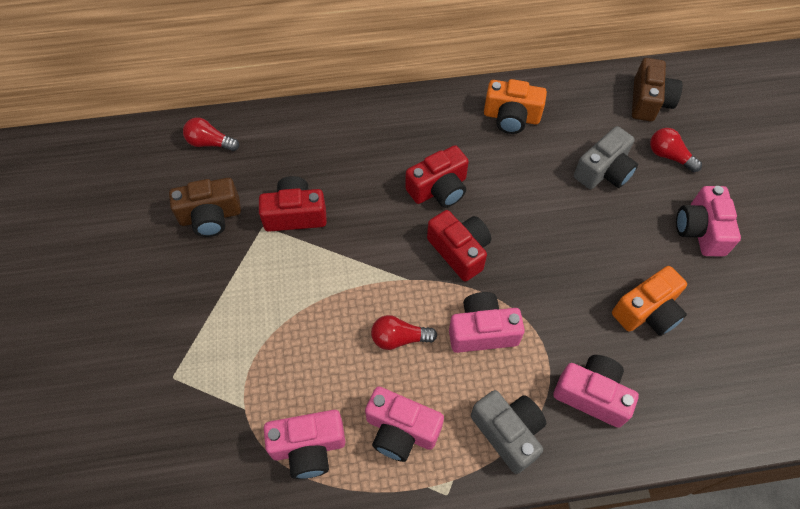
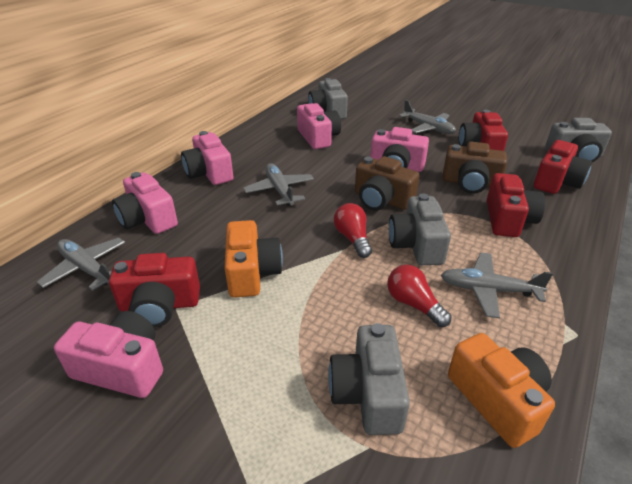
grey camera: [471,390,546,474] [574,126,638,189] = 2 -> [308,78,348,119] [328,323,410,435] [389,193,451,265] [545,118,612,163] = 4
grey plane: none = 0 -> [37,238,125,291] [243,163,314,206] [399,100,456,134] [441,252,553,318] = 4
red camera: [259,176,327,232] [405,145,469,207] [427,210,491,282] = 3 -> [109,253,200,328] [459,110,508,151] [487,173,545,237] [534,140,592,194] = 4
red light bulb: [183,118,239,151] [371,315,437,350] [650,128,702,172] = 3 -> [334,203,372,258] [387,265,452,327] = 2

